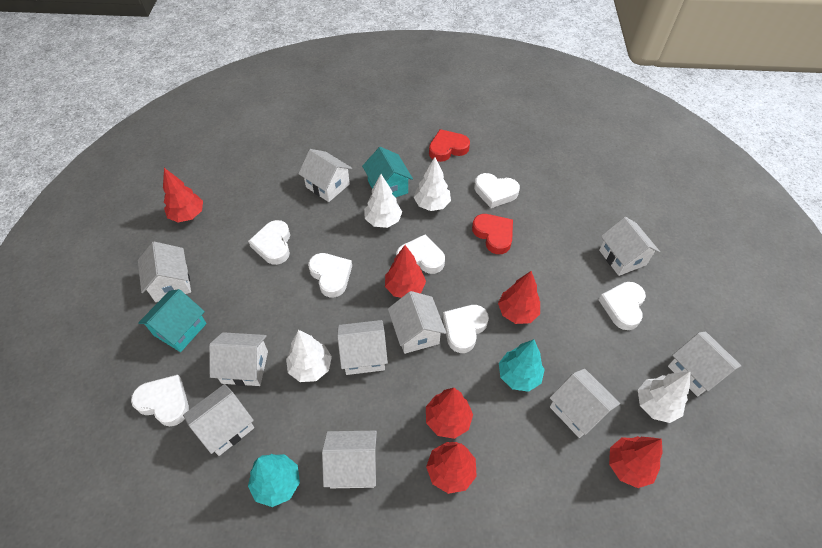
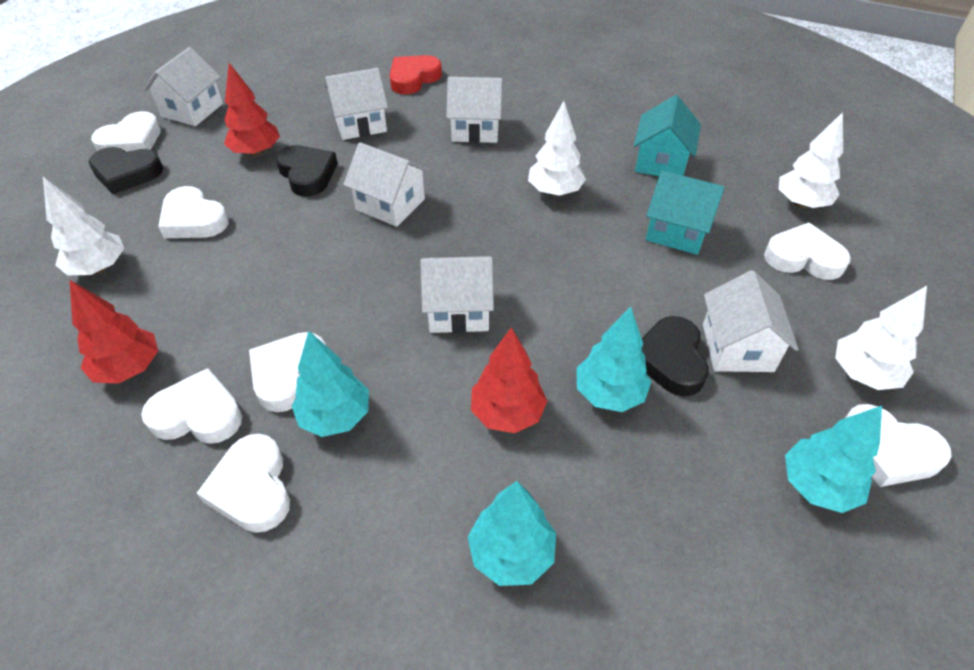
black heart: none = 0 -> [89,147,163,194] [276,145,338,197] [641,316,709,397] = 3
red heart: [429,129,470,162] [472,214,513,254] = 2 -> [390,55,442,94] = 1
red tree: [163,168,203,222] [385,245,426,298] [426,388,473,439] [426,442,477,494] [498,271,540,324] [609,436,663,488] = 6 -> [70,280,158,384] [224,63,280,156] [471,327,547,433] = 3
turquoise tree: [248,454,300,507] [499,339,545,392] = 2 -> [292,331,369,437] [468,481,556,586] [576,307,651,412] [785,406,882,513] = 4
white house: [138,241,191,302] [183,384,254,456] [209,332,268,386] [298,149,352,202] [322,431,377,488] [337,320,388,375] [388,291,446,354] [550,369,620,438] [599,217,660,276] [668,332,741,397] = 10 -> [143,47,223,126] [325,68,388,140] [343,142,429,227] [420,256,494,333] [447,77,503,143] [703,270,799,372] = 6

